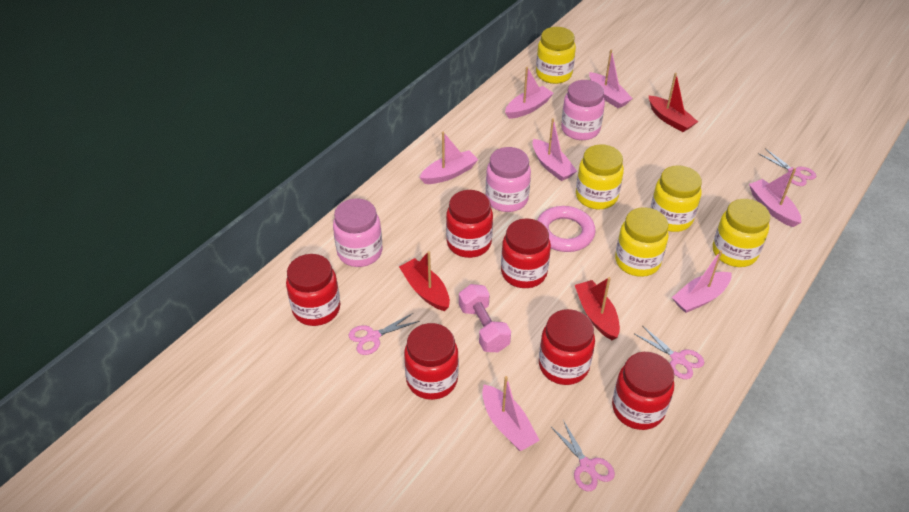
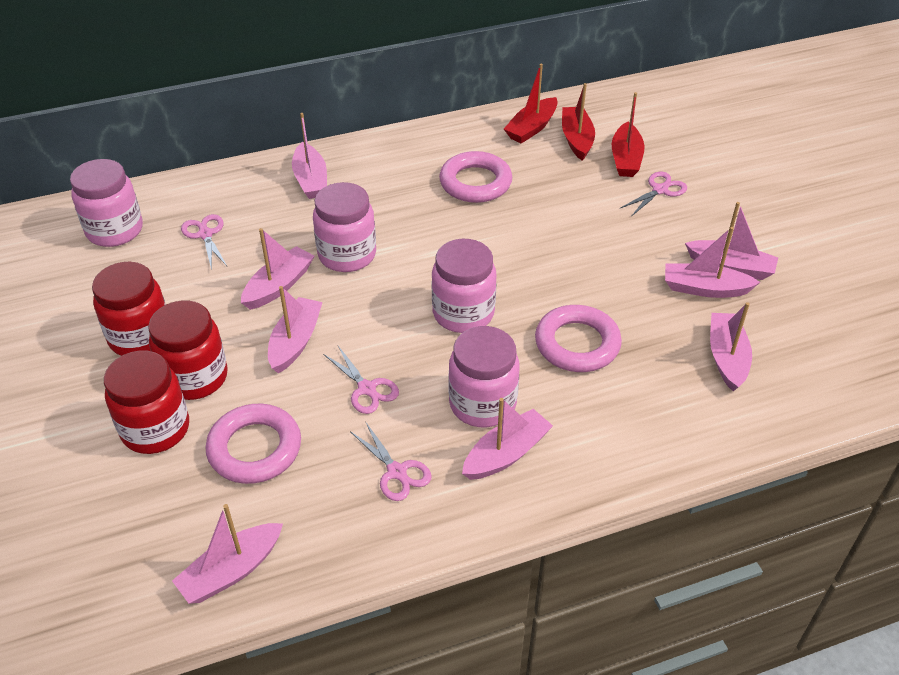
pink boat: [419,132,478,184] [482,376,540,451] [505,67,553,119] [533,118,577,181] [589,50,633,108] [672,250,732,313] [749,168,801,227] = 7 -> [172,504,283,604] [241,228,314,310] [268,286,323,373] [292,113,327,199] [462,398,553,480] [665,227,760,298] [685,202,778,280] [710,302,752,391] = 8
pink dumbbell: [459,284,511,352] = 1 -> none = 0
pink jar: [333,198,382,267] [486,147,531,212] [561,80,605,140] = 3 -> [70,159,143,247] [313,182,376,272] [431,239,496,333] [448,326,520,428] = 4
pink ring: [537,206,595,252] = 1 -> [205,404,301,484] [439,151,512,203] [535,305,622,372] = 3
red jar: [286,254,340,326] [404,323,459,400] [446,190,493,258] [501,218,551,288] [539,309,595,385] [612,352,674,430] = 6 -> [92,262,166,356] [104,351,189,454] [148,300,228,400] = 3
yellow jar: [536,27,576,84] [576,144,624,209] [615,207,669,277] [650,165,702,232] [713,199,770,267] = 5 -> none = 0

